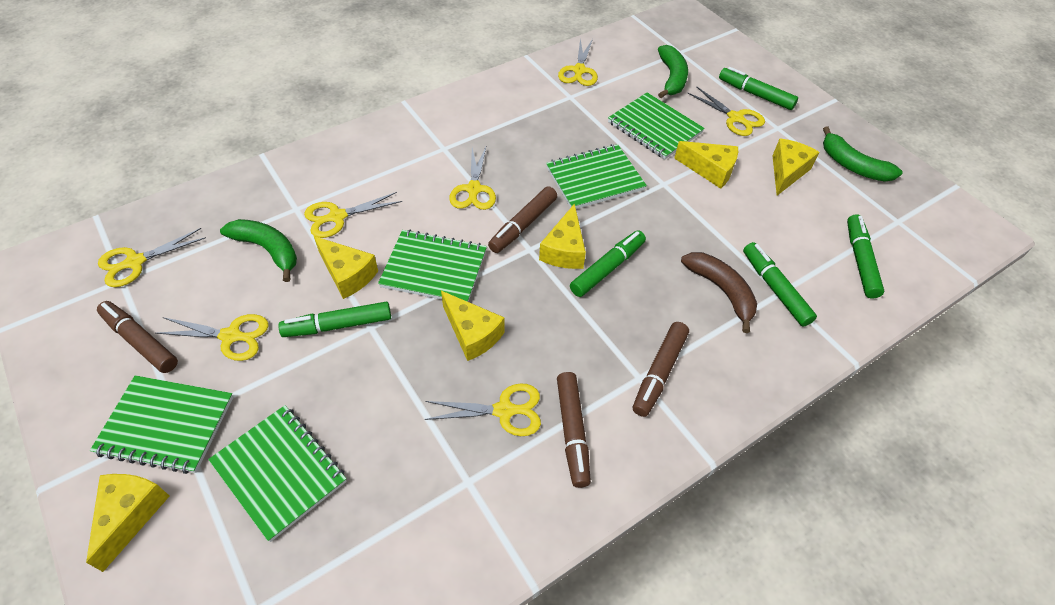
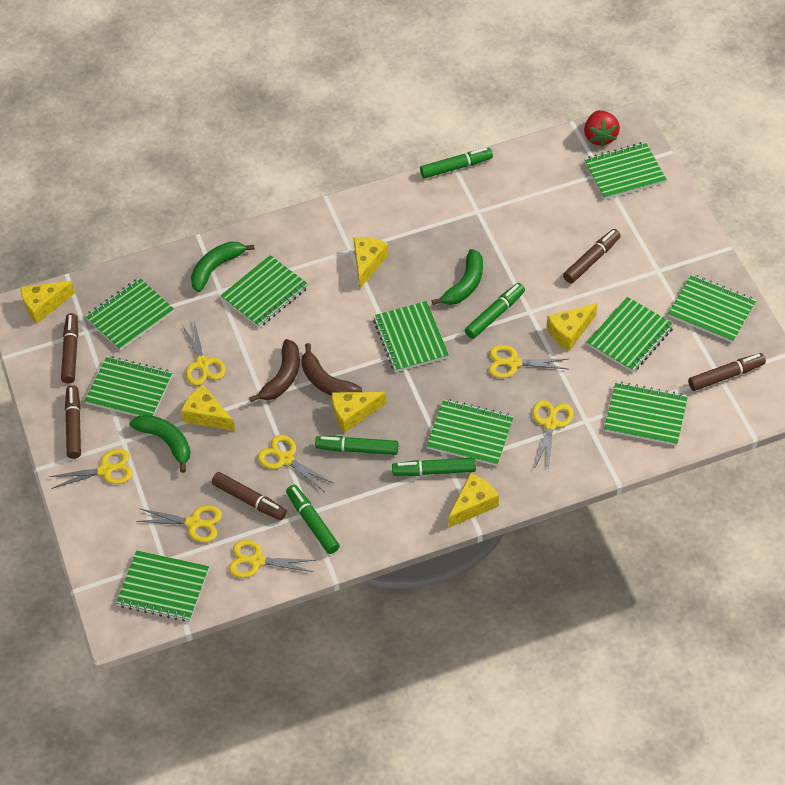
brown banana: [681,252,757,333] = 1 -> [249,339,300,402] [301,343,362,396] = 2
brown marker: [97,301,178,373] [488,186,557,253] [557,372,591,488] [633,322,689,417] = 4 -> [61,313,78,383] [65,385,81,459] [212,472,287,520] [563,229,621,283] [688,353,766,391] = 5
green notebook: [90,375,233,474] [208,405,347,542] [378,229,487,302] [546,144,647,209] [608,92,705,159] = 5 -> [85,278,174,351] [85,356,173,416] [116,550,209,622] [220,255,309,328] [373,301,449,372] [426,399,514,466] [584,142,667,200] [587,297,674,372] [604,382,688,446] [668,274,756,343] = 10
red strawberry: none = 0 -> [584,110,620,147] = 1

